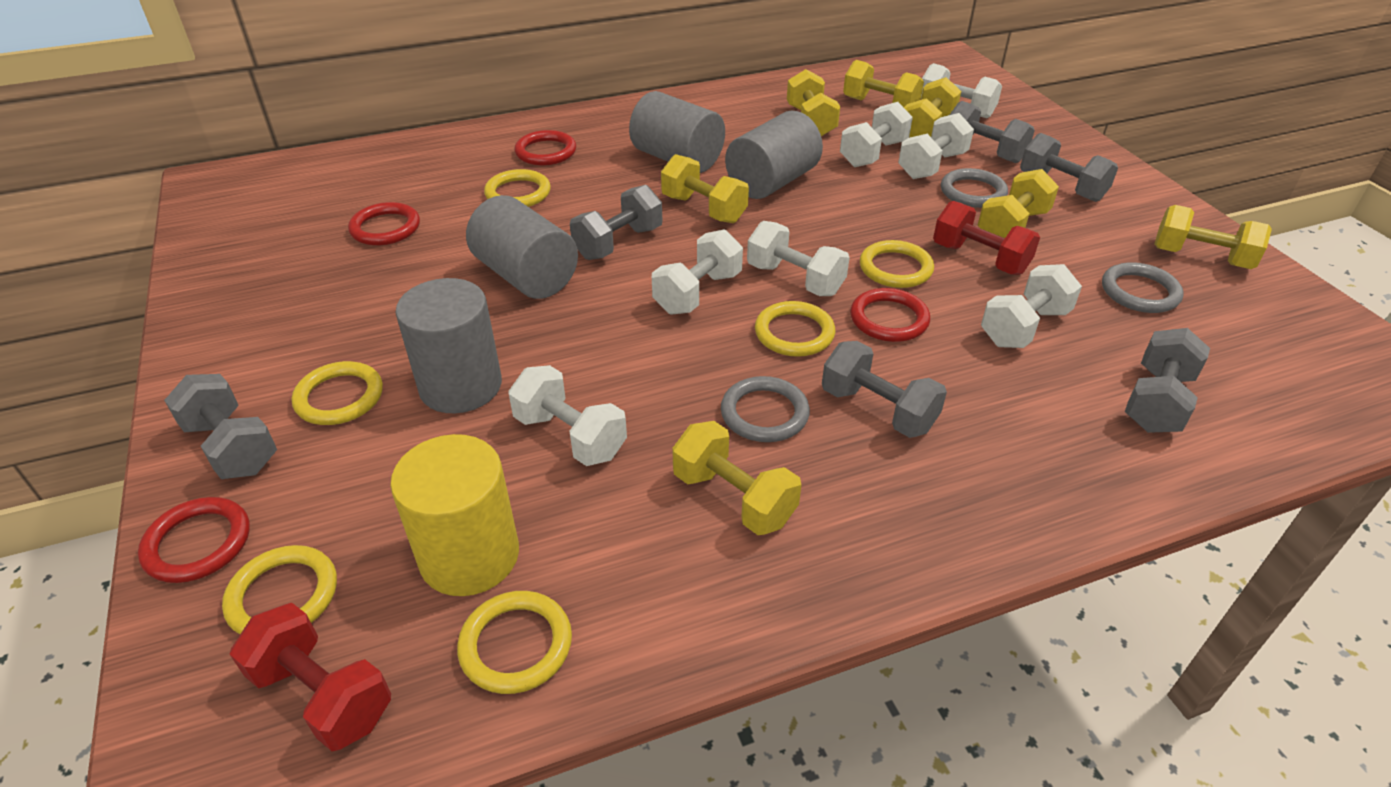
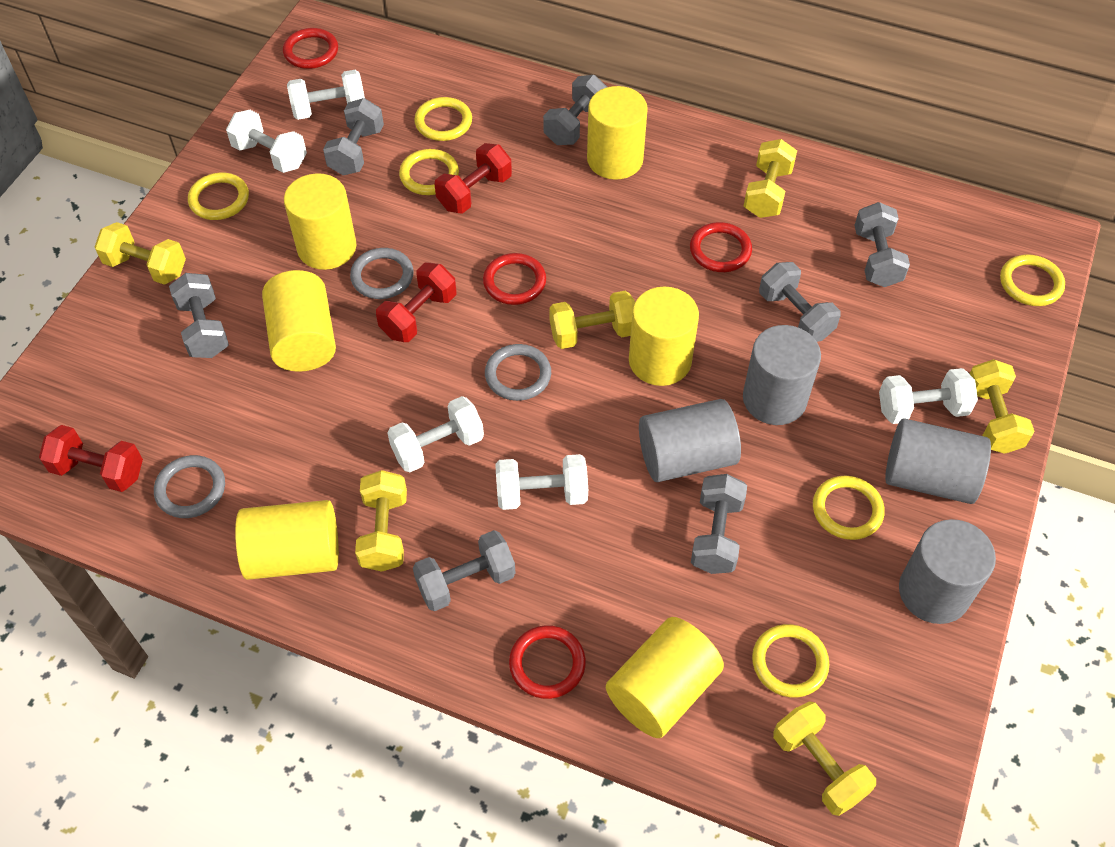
grey dumbbell: [164,374,277,479] [570,185,662,260] [822,341,947,438] [950,101,1035,163] [1020,133,1118,202] [1125,328,1210,433] = 6 -> [169,273,229,358] [323,98,384,175] [413,530,515,611] [543,75,607,145] [691,474,747,574] [759,262,841,342] [855,202,910,287] = 7
red dumbbell: [230,603,391,751] [933,201,1040,275] = 2 -> [39,425,143,492] [376,263,456,342] [435,143,512,214] = 3
white dumbbell: [509,365,627,466] [652,229,743,315] [747,221,850,296] [840,102,913,167] [898,113,974,179] [921,63,1002,118] [981,264,1082,348] = 7 -> [226,110,307,173] [287,70,365,120] [387,396,484,472] [495,454,588,510] [879,368,978,424] = 5
yellow cylinder: [390,434,519,596] = 1 -> [235,500,339,580] [262,270,336,372] [284,173,356,270] [587,86,648,180] [606,617,724,738] [629,286,699,386] = 6
yellow dumbbell: [661,154,749,223] [672,421,801,535] [787,69,840,136] [843,60,924,107] [904,77,961,138] [977,169,1059,238] [1154,205,1272,269] = 7 -> [95,222,186,285] [355,470,407,572] [549,291,635,349] [744,139,797,218] [773,701,876,816] [969,359,1035,454] = 6

